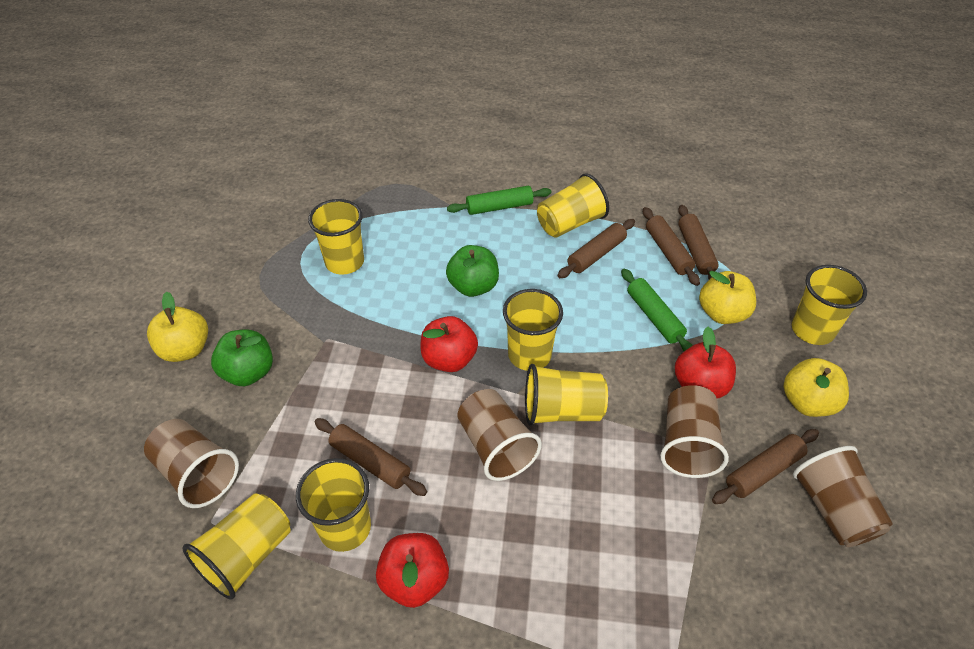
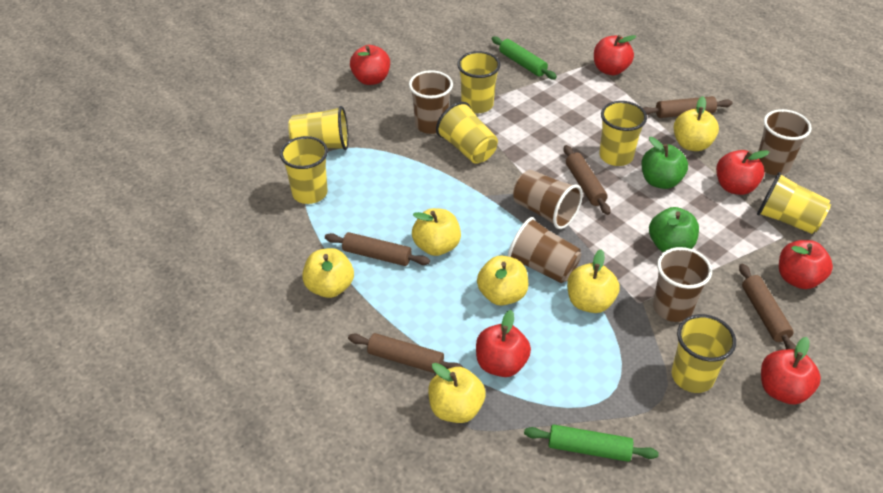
brown cup: [144,419,239,508] [457,389,542,481] [660,385,729,478] [793,446,893,547] = 4 -> [409,70,453,134] [508,217,581,283] [513,170,583,229] [653,247,712,322] [758,109,812,175] = 5
red apple: [376,533,449,608] [421,316,478,372] [675,327,736,399] = 3 -> [350,45,390,85] [476,310,531,377] [594,35,636,75] [716,150,769,195] [761,337,821,404] [779,240,833,289] = 6
yellow apple: [147,291,208,362] [699,271,756,324] [784,358,849,417] = 3 -> [302,248,354,298] [412,208,461,256] [428,363,486,423] [477,255,528,306] [567,249,620,313] [674,96,719,151] = 6

